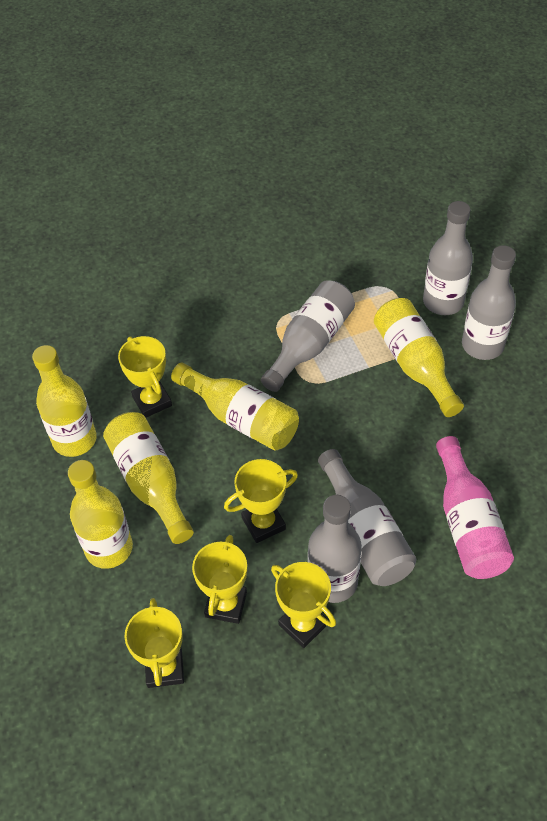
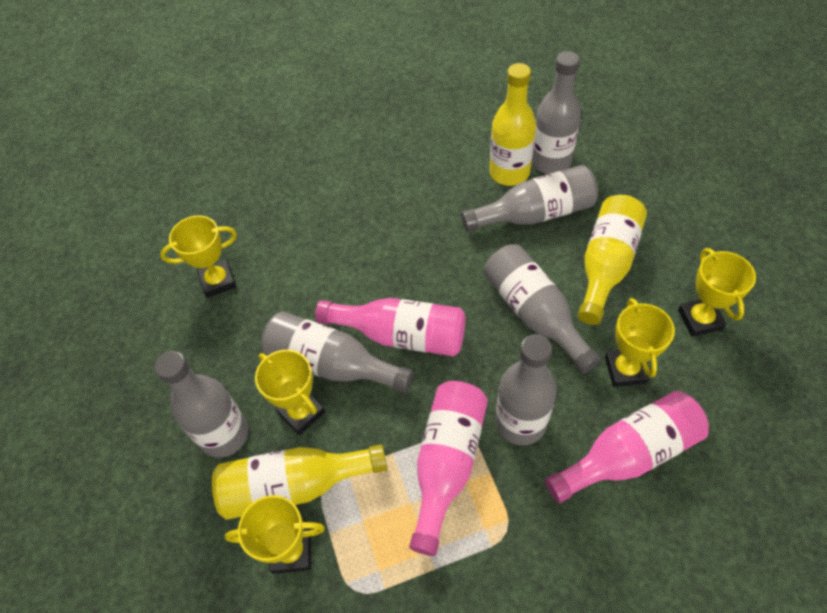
grey bottle: [261,280,355,392] [308,495,362,603] [318,449,416,586] [423,201,473,315] [462,245,516,360] = 5 -> [155,351,248,458] [261,311,413,393] [461,165,598,232] [484,244,601,374] [495,334,557,445] [532,51,581,174] = 6
pink bottle: [436,436,514,579] = 1 -> [315,298,465,356] [409,381,488,556] [545,391,709,503] = 3
yellow bottle: [32,345,97,457] [68,460,133,569] [103,412,194,544] [171,363,299,451] [374,298,464,417] = 5 -> [212,444,387,520] [489,63,536,186] [578,195,647,325] = 3

